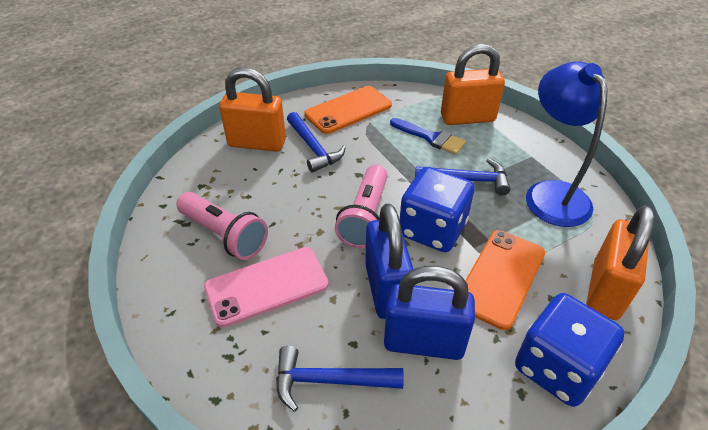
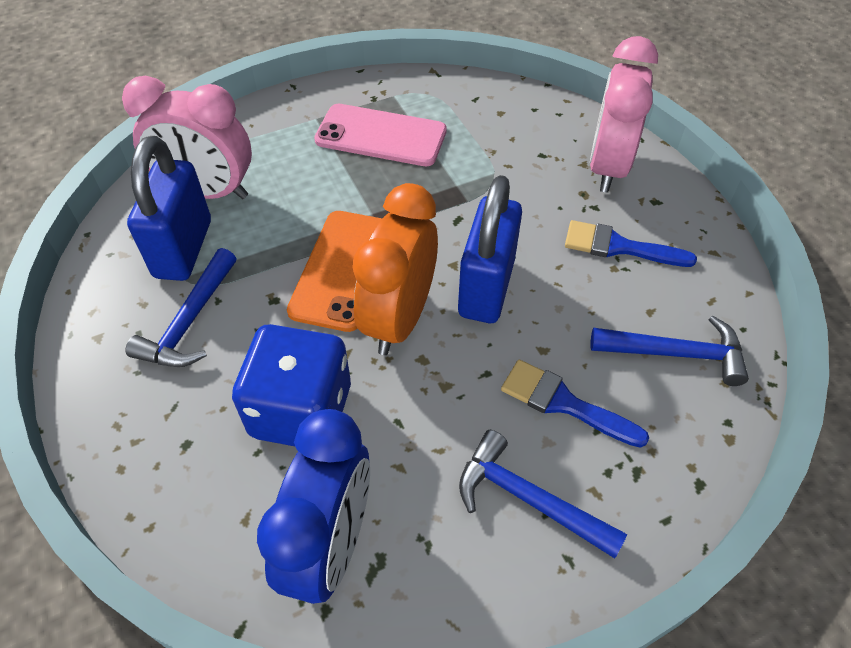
blue brush: [390,118,466,155] = 1 -> [501,360,649,448] [565,220,697,267] = 2
blue clock: none = 0 -> [257,409,370,604] = 1
blue dice: [400,167,474,252] [515,293,625,407] = 2 -> [232,324,351,446] = 1
blue lamp: [526,61,608,227] = 1 -> none = 0
orange clock: none = 0 -> [352,183,438,355] = 1
orange padlock: [219,67,286,152] [441,44,505,125] [586,205,655,320] = 3 -> none = 0
orange phone: [304,86,392,134] [465,230,545,330] = 2 -> [287,211,383,332] = 1
pink clock: none = 0 -> [122,76,252,199] [590,36,658,193] = 2
pink flashlight: [176,192,268,260] [335,165,388,248] = 2 -> none = 0

